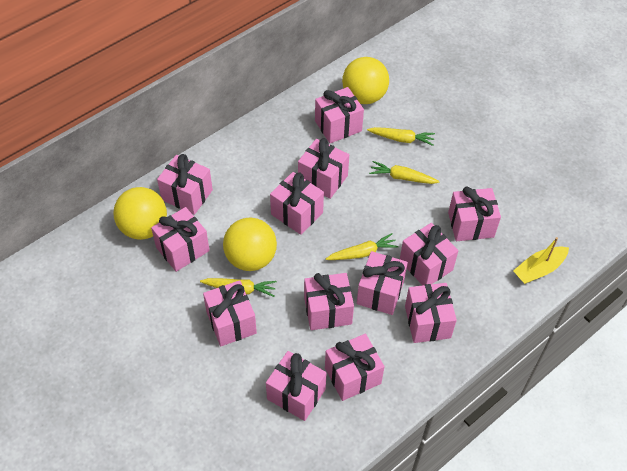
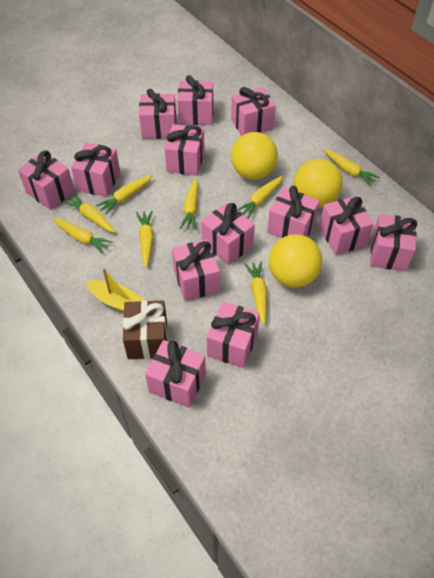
brown gift: none = 0 -> [123,300,168,359] = 1
yellow carrot: [200,278,277,297] [326,233,399,260] [367,127,435,146] [369,161,440,184] = 4 -> [52,218,113,254] [62,193,116,233] [96,175,153,215] [136,211,153,267] [180,178,198,230] [237,176,283,219] [244,261,267,325] [323,149,380,186] = 8

